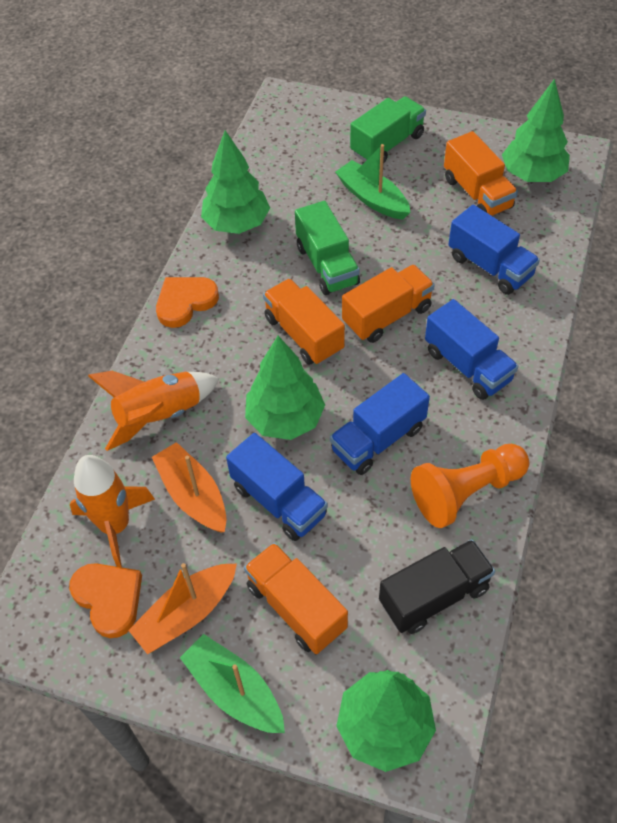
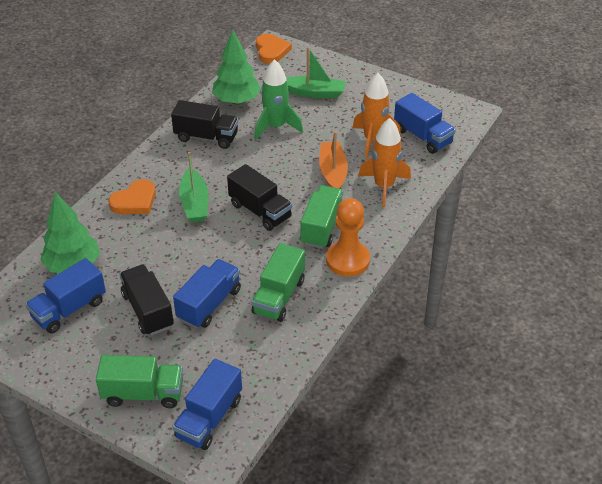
black truck: [379,539,495,634] = 1 -> [119,265,174,336] [171,100,238,149] [227,164,292,231] = 3
green rocket: none = 0 -> [254,59,303,140] = 1
green tree: [201,130,270,234] [245,336,325,440] [336,670,436,772] [502,79,570,182] = 4 -> [40,192,100,273] [212,29,261,104] = 2
green truck: [295,201,360,295] [350,96,426,164] = 2 -> [96,355,183,408] [252,243,305,322] [300,185,343,249] = 3
orange boat: [128,563,237,654] [152,442,227,533] = 2 -> [319,131,348,189] = 1
orange truck: [244,543,348,654] [263,279,345,365] [342,265,435,343] [444,131,518,216] = 4 -> none = 0

